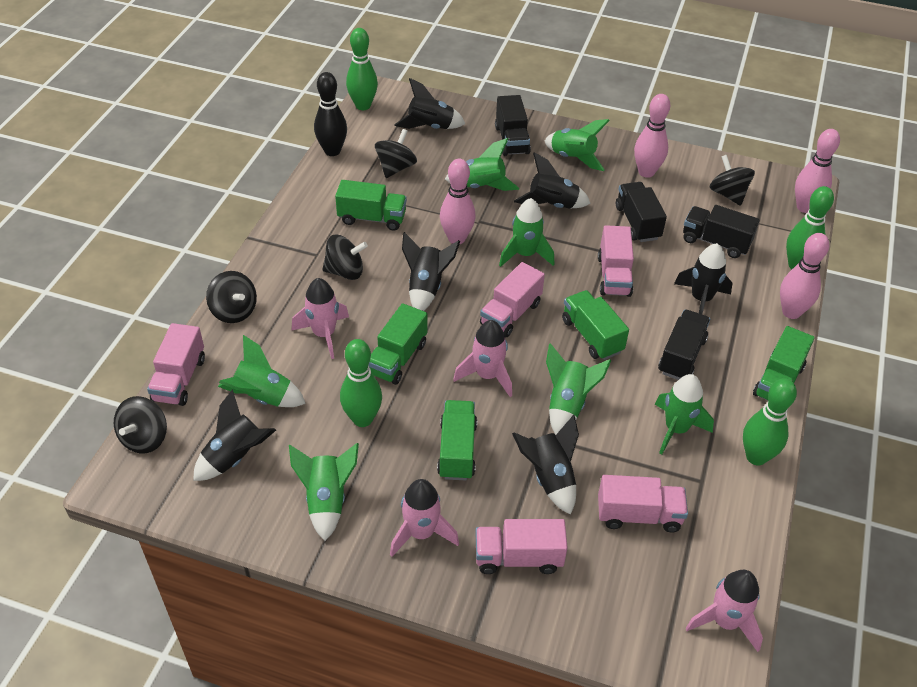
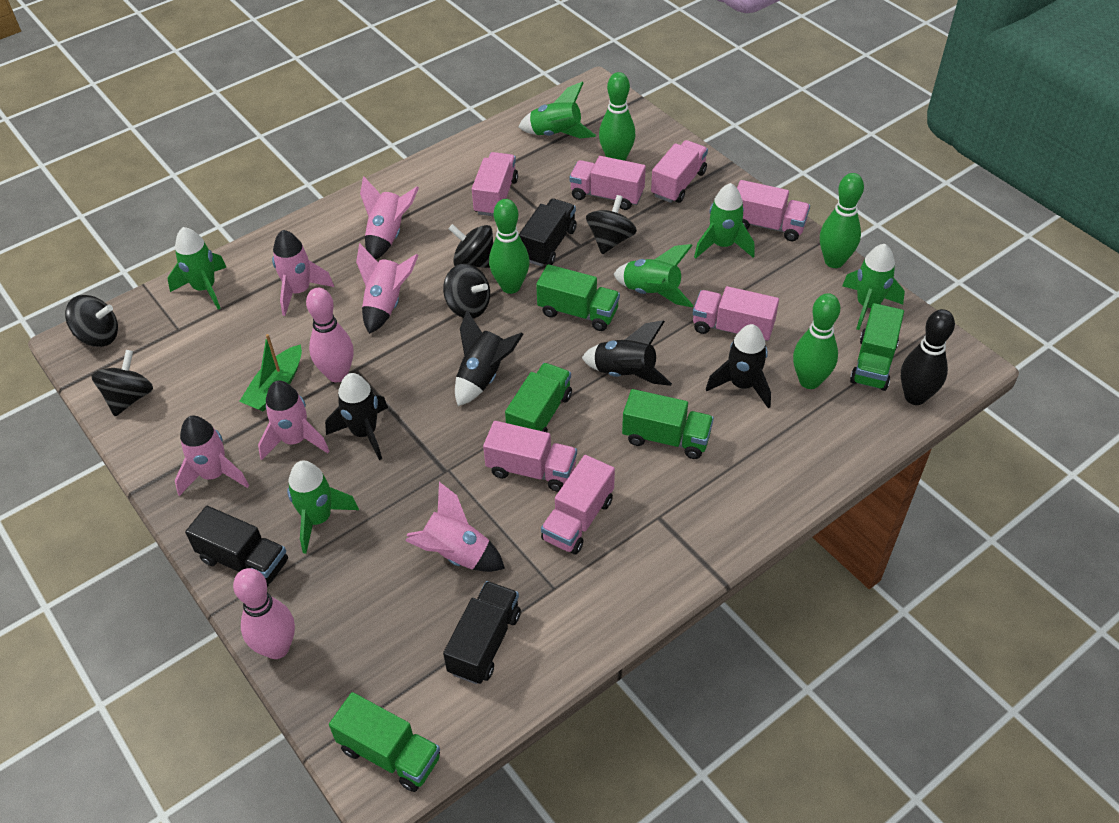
black rocket: [193,390,276,481] [394,78,465,129] [402,232,460,311] [512,415,579,514] [514,152,591,209] [674,243,733,314] = 6 -> [325,373,388,460] [455,310,523,406] [582,320,672,386] [706,324,771,408] = 4
black truck: [495,95,531,156] [616,182,667,242] [658,310,710,380] [683,205,760,258] = 4 -> [185,506,288,587] [443,581,521,684] [519,199,577,267] = 3
green boat: none = 0 -> [239,334,302,412] = 1
green rocket: [218,335,306,407] [289,443,359,541] [445,138,519,191] [499,198,554,267] [545,119,610,171] [546,343,611,435] [655,374,714,454] = 7 -> [168,227,226,310] [287,461,359,554] [519,81,596,139] [614,244,694,307] [694,183,755,258] [842,244,905,330] = 6
pink bowling pin: [440,159,476,244] [634,94,670,178] [780,233,829,319] [795,129,840,213] = 4 -> [233,568,295,659] [306,288,353,382] = 2
pink rocket: [292,278,349,359] [390,479,459,557] [453,320,512,397] [686,570,763,652] = 4 -> [175,416,249,496] [258,380,329,460] [272,230,334,316] [356,244,419,334] [360,176,419,259] [405,482,505,572] = 6
pink truck: [147,323,205,406] [475,519,568,574] [480,262,545,337] [598,225,634,297] [598,475,688,532] = 5 -> [472,152,518,216] [483,421,577,492] [541,455,615,554] [569,156,646,210] [651,140,708,203] [693,286,779,341] [737,180,810,241] = 7

